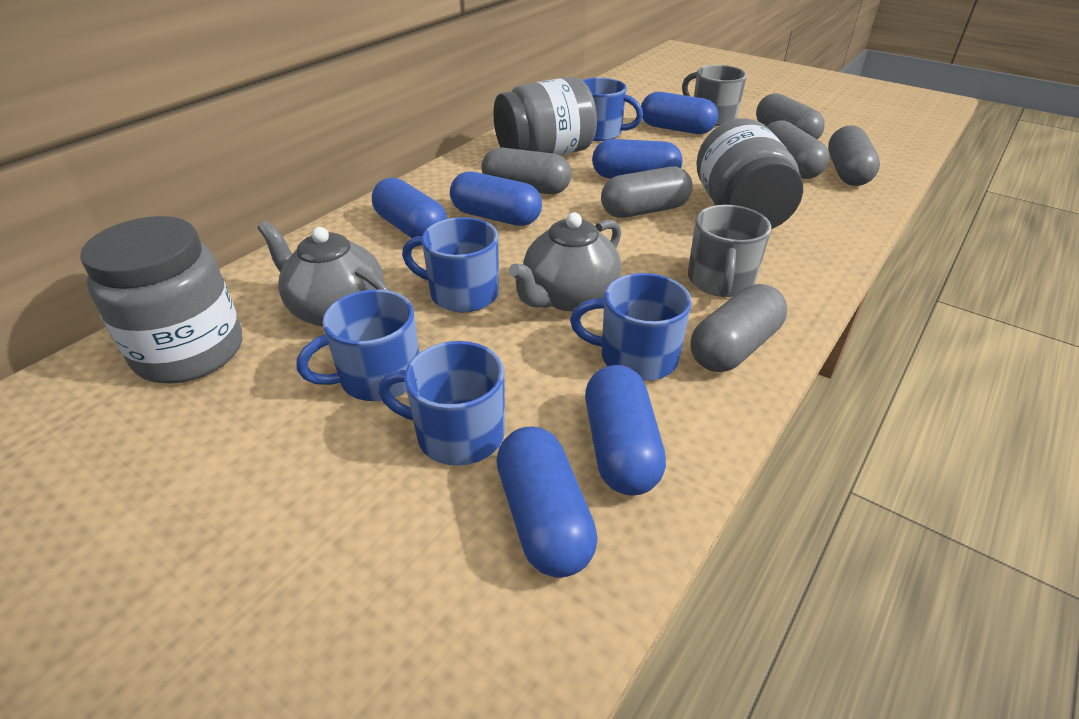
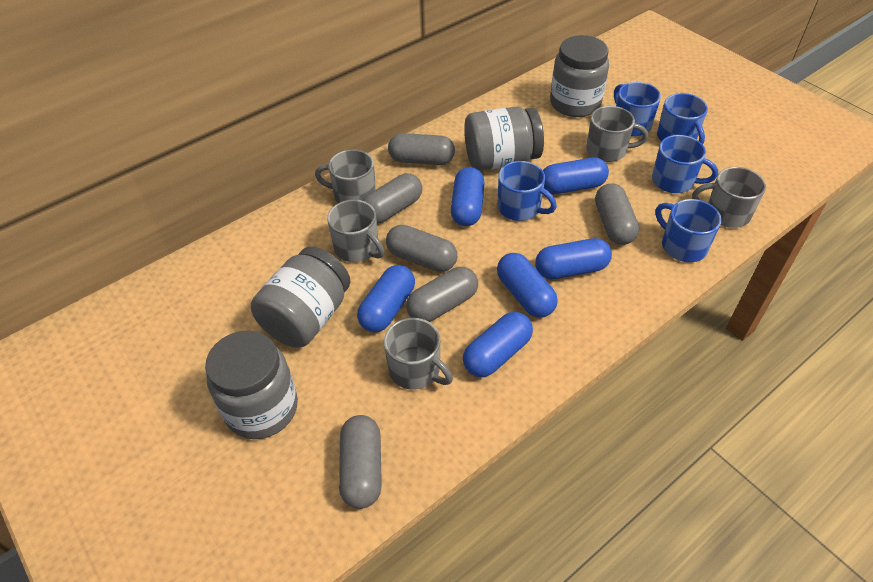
grey jar: [80,216,242,383] [493,77,597,155] [696,118,803,229] = 3 -> [205,331,298,439] [251,246,351,348] [464,106,544,171] [550,35,609,117] = 4
grey mug: [682,65,747,126] [688,205,771,297] = 2 -> [315,149,376,203] [327,200,385,262] [384,318,453,390] [586,106,648,162] [692,167,766,228] = 5
grey teapot: [257,221,390,327] [509,213,621,311] = 2 -> none = 0

